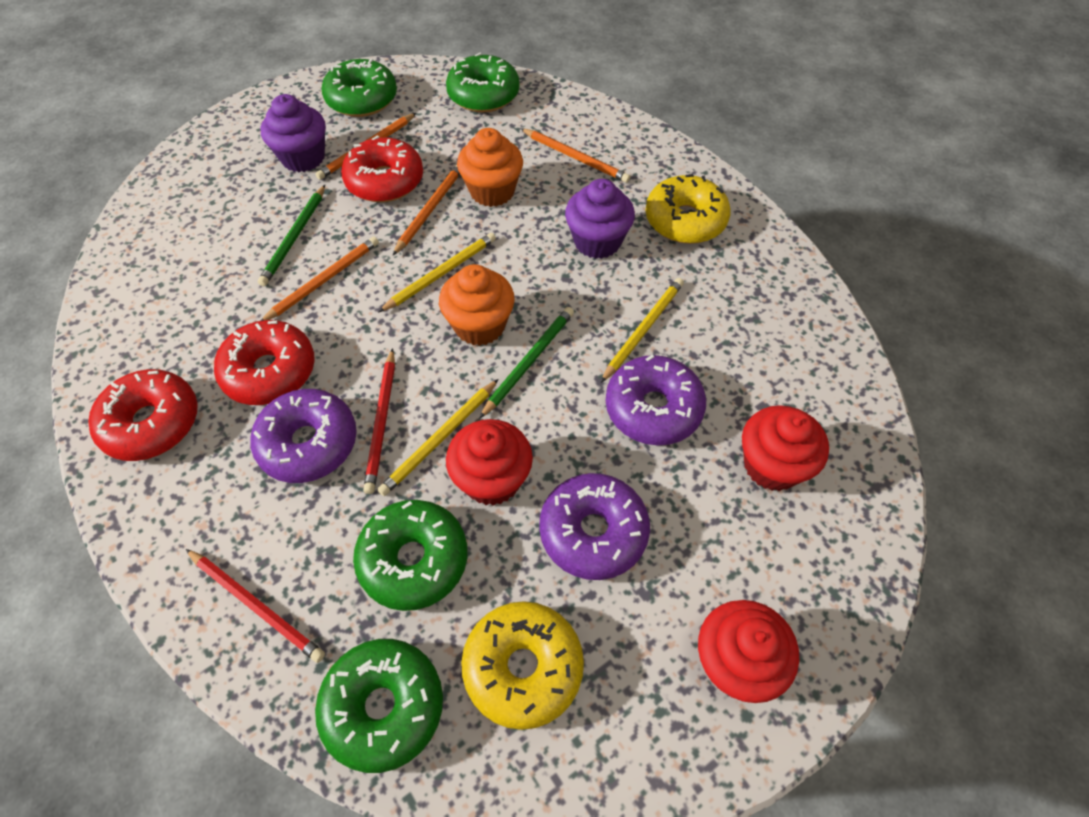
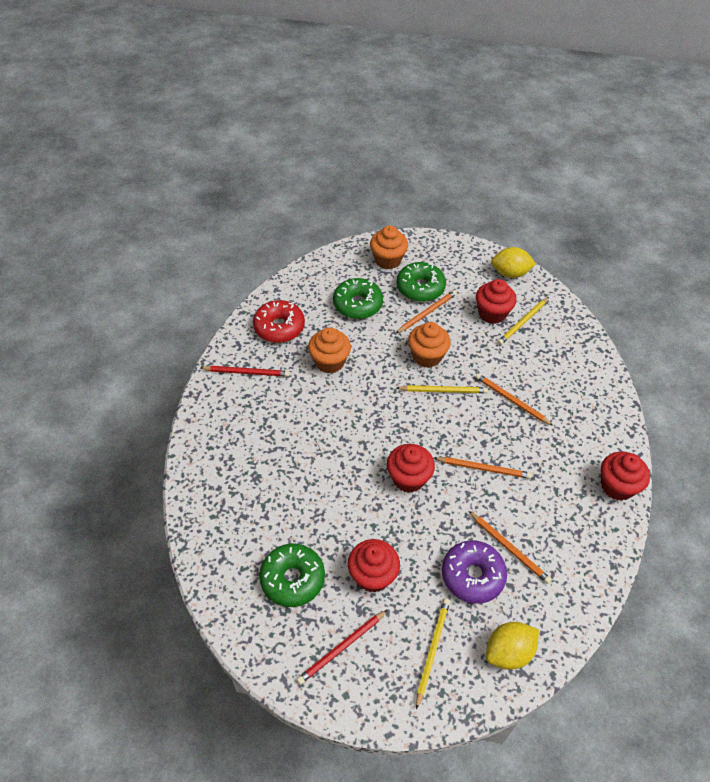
green donut: [315,639,443,773] [322,59,397,117] [353,500,467,611] [446,53,520,112] = 4 -> [259,543,325,607] [333,278,383,319] [397,262,446,302] = 3
green pencil: [258,185,325,286] [479,307,574,419] = 2 -> none = 0
orange cupcake: [439,264,515,346] [457,128,523,207] = 2 -> [308,327,351,373] [370,225,408,269] [408,322,451,368] = 3
purple cupcake: [261,94,326,172] [565,179,635,259] = 2 -> none = 0
purple donut: [250,389,357,483] [539,473,650,580] [605,354,706,445] = 3 -> [442,540,507,604] = 1
red cupcake: [446,419,533,506] [698,600,799,703] [742,405,829,491] = 3 -> [348,539,400,593] [387,444,435,493] [476,279,517,324] [601,451,650,501] = 4
red donut: [88,369,198,461] [214,320,315,405] [341,135,423,202] = 3 -> [253,300,305,343] = 1
yellow donut: [461,601,584,730] [646,174,731,244] = 2 -> none = 0
yellow lemon: none = 0 -> [486,622,539,670] [491,247,536,278] = 2

